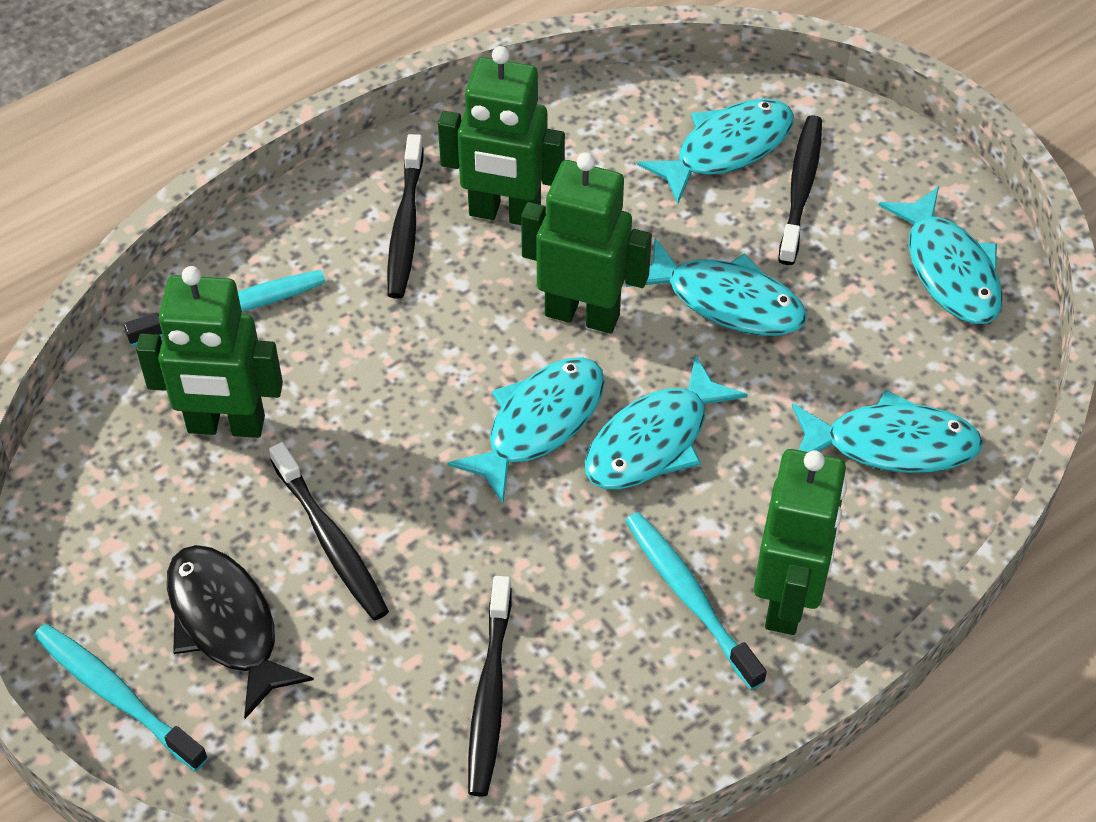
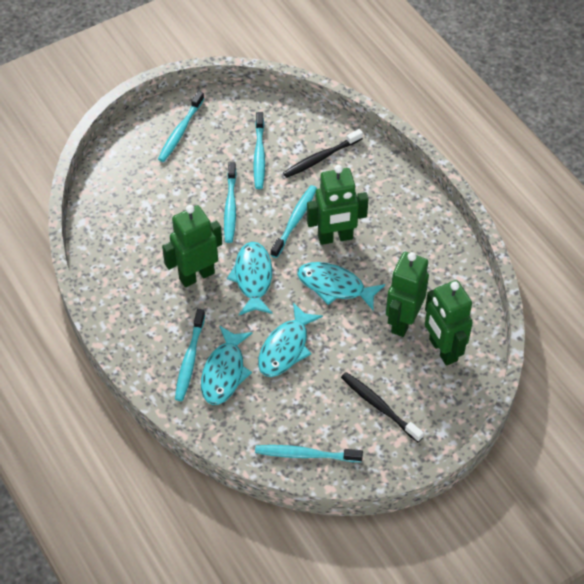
black fish: [167,545,314,719] = 1 -> none = 0
black toothbrush: [269,442,389,621] [387,134,423,299] [468,576,512,797] [778,115,822,265] = 4 -> [283,129,363,178] [341,372,424,442] = 2
turquoise fish: [448,357,605,503] [585,355,748,489] [626,238,807,336] [637,99,794,204] [792,390,983,473] [878,186,1003,324] = 6 -> [201,326,253,405] [227,242,273,315] [258,303,323,377] [297,262,385,311] = 4
turquoise toothbrush: [34,624,208,771] [124,270,326,347] [625,512,767,690] = 3 -> [158,91,204,162] [175,309,205,401] [224,162,237,243] [253,112,265,189] [255,445,363,462] [271,185,317,258] = 6

